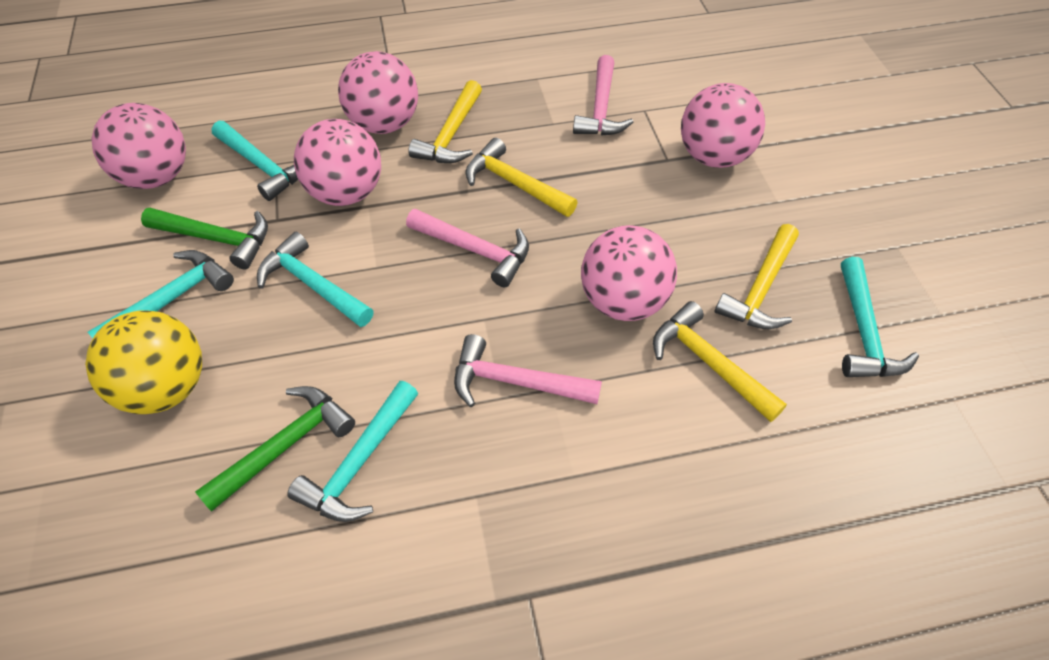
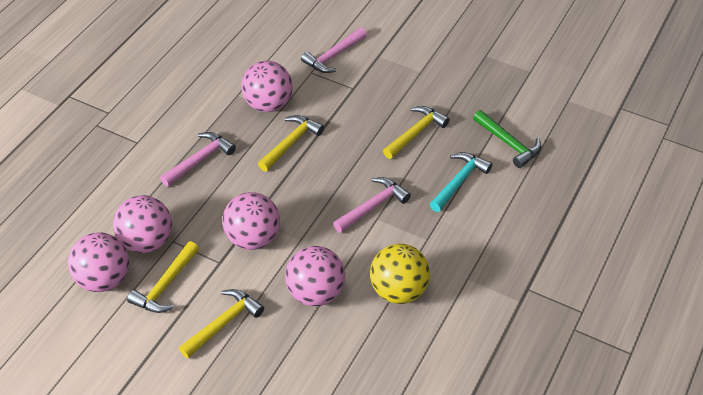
green hammer: [141,208,268,269] [195,386,355,511] = 2 -> [473,110,541,168] = 1
turquoise hammer: [88,250,234,338] [211,121,298,201] [257,232,374,327] [287,381,418,522] [841,257,919,377] = 5 -> [430,152,492,212] = 1

